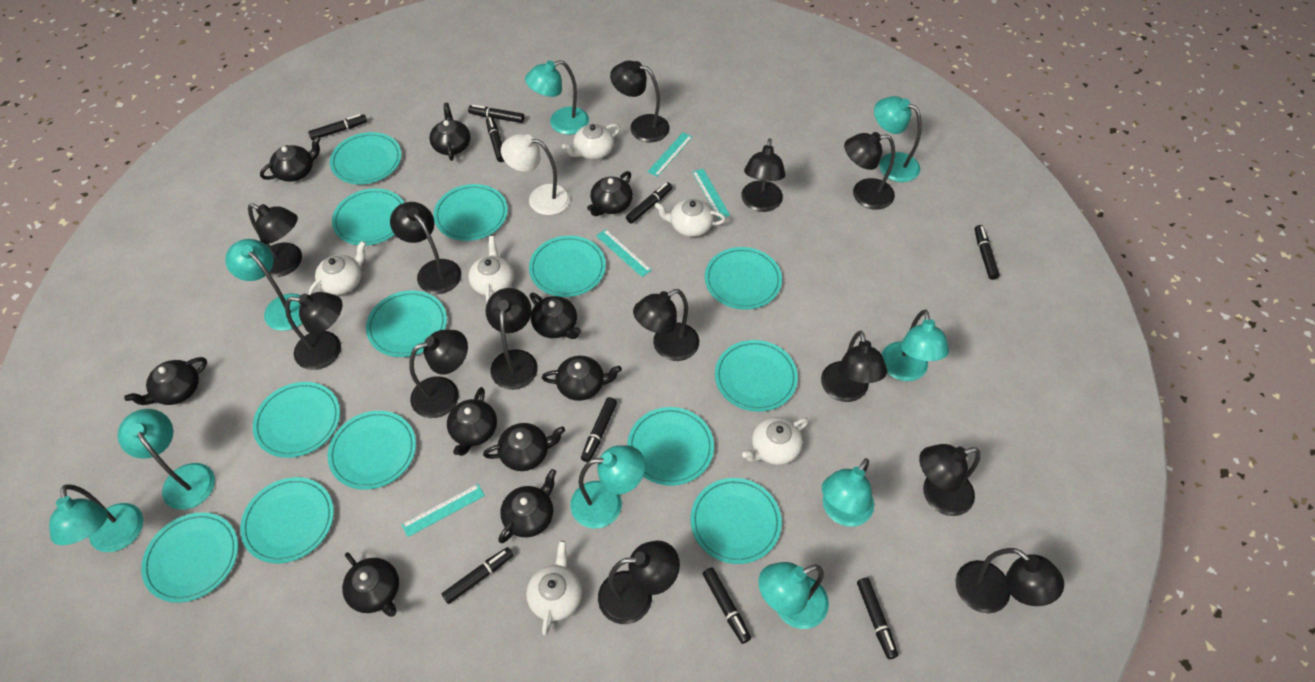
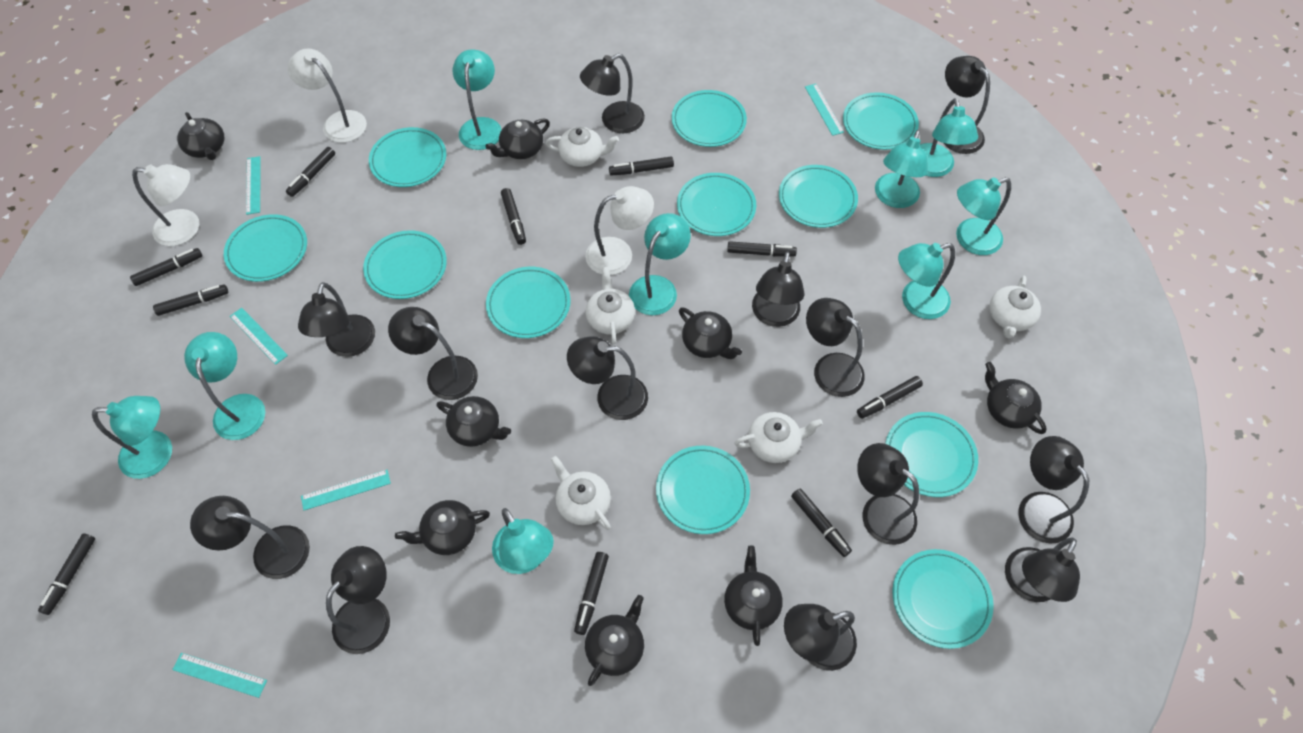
black marker: [308,114,367,140] [442,547,513,604] [468,104,524,123] [486,117,504,162] [581,397,617,462] [626,182,672,224] [702,567,751,644] [857,578,898,659] [974,225,1000,280] = 9 -> [38,534,95,615] [130,248,202,286] [153,284,228,316] [286,147,335,197] [501,188,526,245] [574,552,609,635] [609,157,674,176] [727,241,797,257] [791,489,852,557] [857,376,923,419] = 10
black teapot: [124,357,207,405] [260,136,321,182] [342,553,399,617] [429,103,470,161] [447,387,497,456] [483,423,565,471] [498,469,556,543] [530,293,581,339] [542,356,622,401] [587,171,633,216] = 10 -> [177,112,225,160] [395,500,490,555] [436,396,511,447] [485,118,550,159] [585,595,644,686] [679,307,742,359] [724,546,783,646] [985,362,1047,434] = 8
turquoise plate: [141,512,238,603] [240,477,334,563] [253,382,340,458] [328,411,416,490] [330,132,402,184] [332,188,404,246] [366,290,447,357] [434,184,508,241] [529,236,606,297] [627,407,714,486] [691,478,782,564] [705,247,782,310] [715,340,798,412] = 13 -> [224,214,307,282] [363,230,447,299] [369,127,446,187] [486,267,571,338] [656,446,750,534] [672,90,747,147] [677,173,756,236] [779,165,858,228] [843,92,919,150] [885,412,978,497] [892,549,994,649] = 11
turquoise ruler: [401,484,485,537] [596,229,652,277] [647,132,693,177] [692,169,730,219] = 4 -> [172,653,267,698] [230,308,288,365] [246,156,261,215] [301,470,391,510] [805,84,844,136] = 5
white lamp: [501,134,571,215] = 1 -> [132,164,199,246] [288,48,367,143] [585,186,654,275] = 3
white teapot: [309,241,366,295] [468,236,514,302] [526,541,582,635] [562,124,620,160] [654,199,726,237] [742,417,809,465] = 6 -> [546,127,619,167] [551,456,611,530] [586,267,635,344] [734,412,823,463] [989,276,1041,338] = 5

